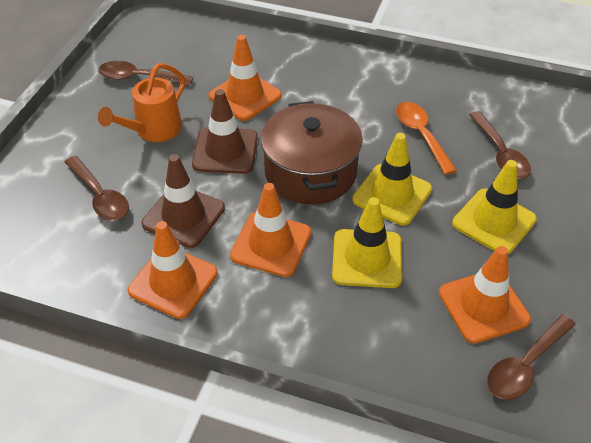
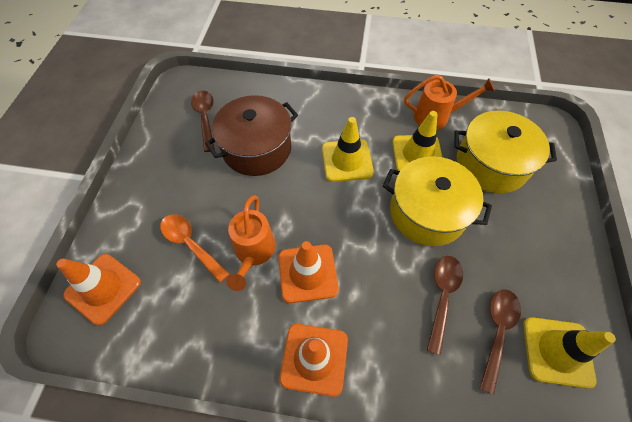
brown spoon: [65,156,129,221] [98,61,193,85] [469,111,531,179] [487,314,576,400] = 4 -> [191,91,215,152] [427,256,463,355] [479,289,521,395] = 3
brown traffic cone: [142,154,225,248] [192,89,258,174] = 2 -> none = 0
orange traffic cone: [128,221,218,319] [209,35,282,121] [230,183,311,277] [439,246,531,344] = 4 -> [56,254,141,325] [278,241,339,303] [280,324,348,397] = 3
orange watering can: [98,63,185,142] = 1 -> [226,195,276,291] [404,75,495,130] = 2
yellow pot: none = 0 -> [383,156,492,246] [455,111,557,193] = 2

